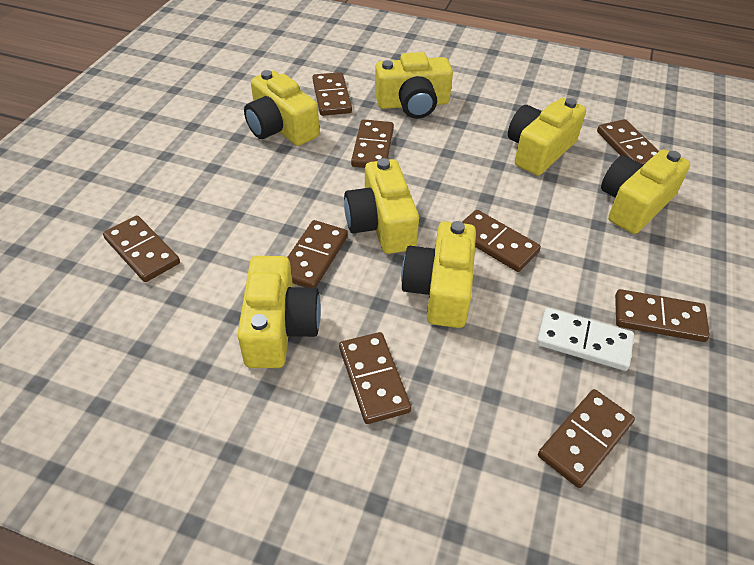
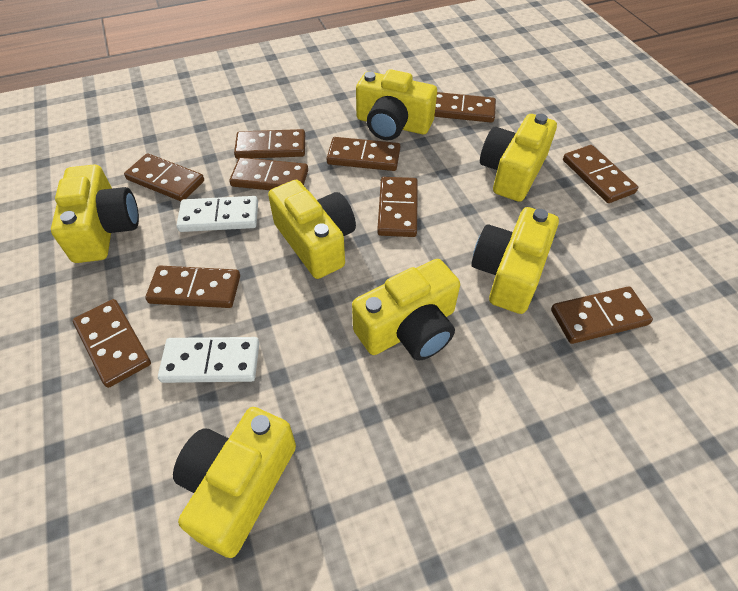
brown domino: [103,215,180,282] [287,220,348,288] [313,72,352,116] [339,332,411,424] [351,119,394,168] [462,210,541,272] [538,389,635,488] [597,119,659,165] [615,289,710,342] = 9 -> [73,299,151,388] [124,153,204,201] [145,266,240,308] [229,157,308,190] [234,129,305,159] [327,137,400,171] [377,177,418,237] [434,92,496,123] [551,286,653,344] [563,145,638,203] = 10
white domino: [536,308,634,371] = 1 -> [158,337,259,383] [176,196,258,232] = 2

